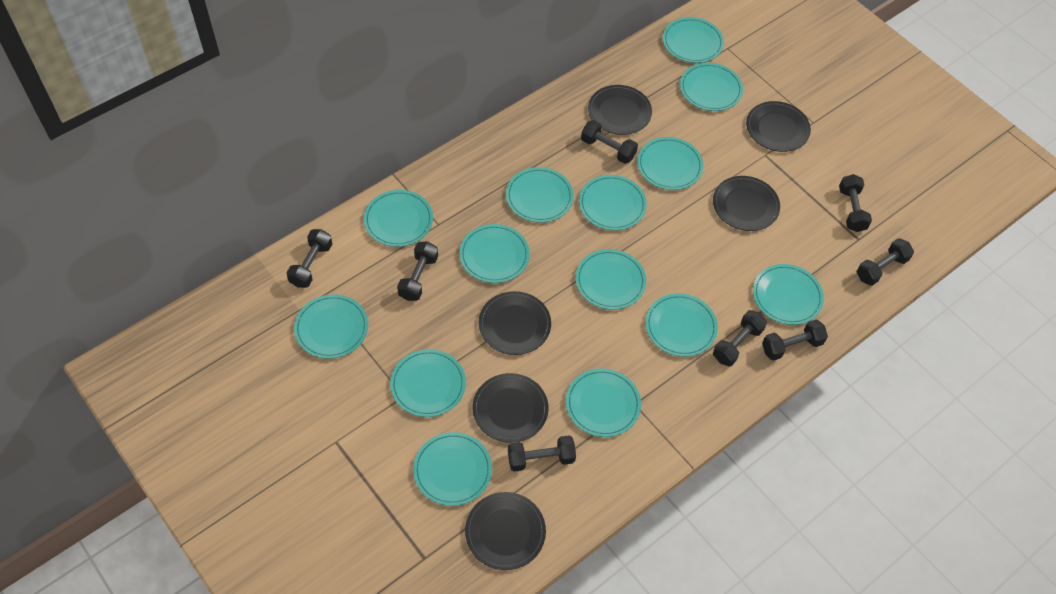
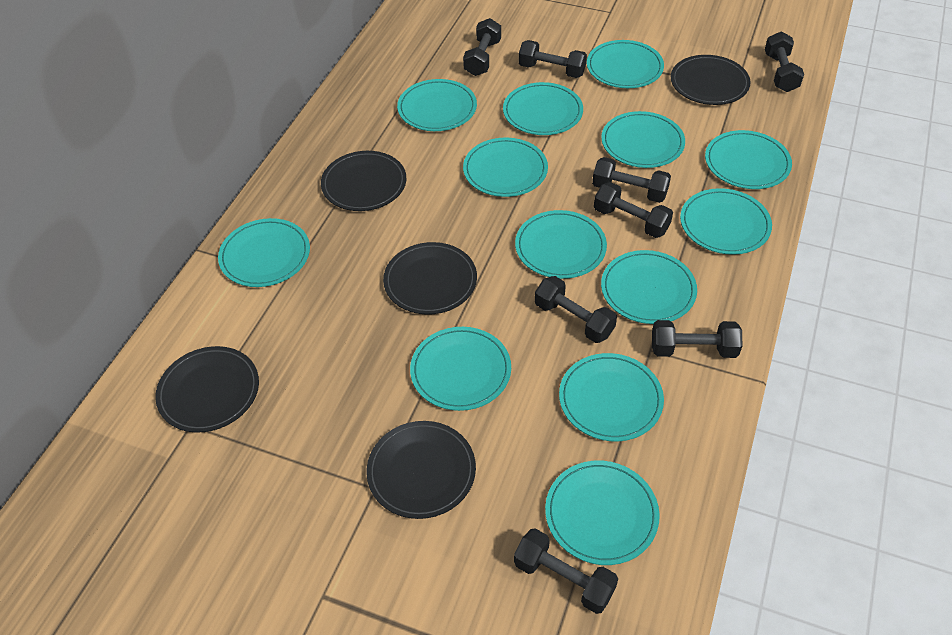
black plate: [465,492,546,570] [473,373,549,443] [479,291,551,355] [588,85,652,135] [713,176,780,231] [746,101,811,152] = 6 -> [155,346,259,433] [321,151,406,211] [366,421,476,519] [383,242,477,315] [671,55,750,105] = 5
turquoise plate: [294,294,368,359] [364,190,433,247] [390,349,466,417] [413,432,492,506] [459,224,530,283] [506,167,574,223] [566,369,641,437] [576,249,646,310] [579,175,647,230] [637,137,703,190] [646,293,718,357] [663,17,724,63] [680,63,743,111] [753,264,824,325] = 14 -> [218,218,310,287] [397,79,477,131] [410,327,511,411] [463,138,548,197] [503,82,583,135] [515,210,607,279] [545,461,660,565] [559,353,664,441] [587,40,664,88] [601,111,685,168] [601,250,697,324] [680,188,772,255] [705,130,792,189] = 13

